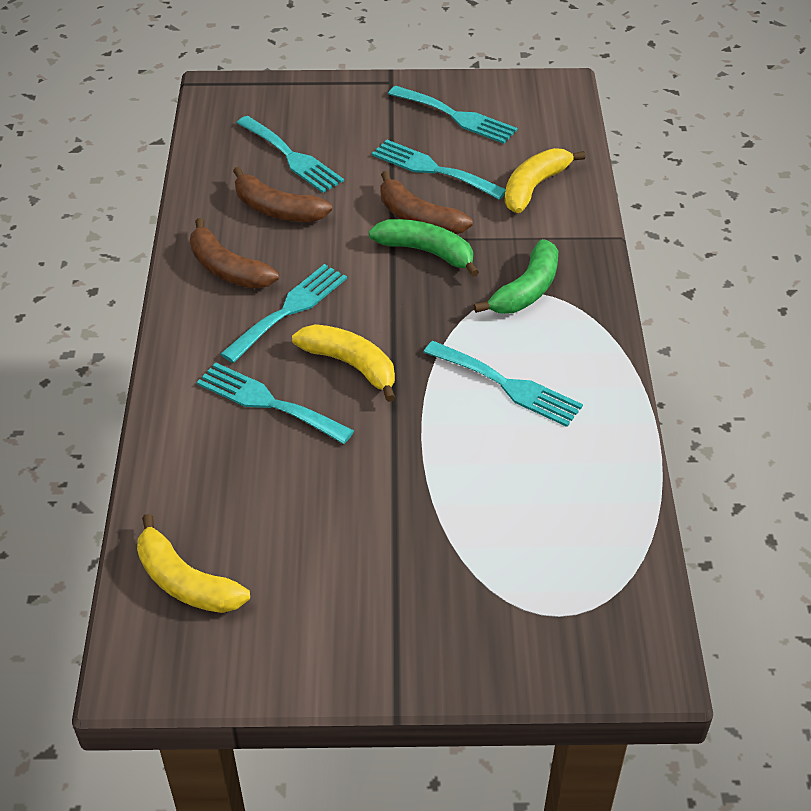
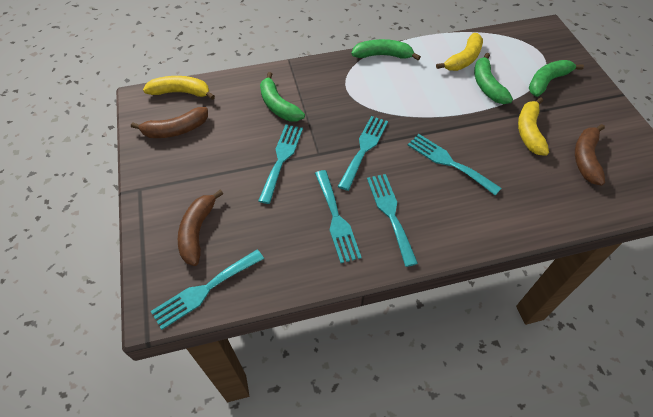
green banana: [369,219,479,277] [474,239,558,314] = 2 -> [260,72,305,121] [351,39,421,60] [474,53,513,104] [529,60,584,97] = 4

